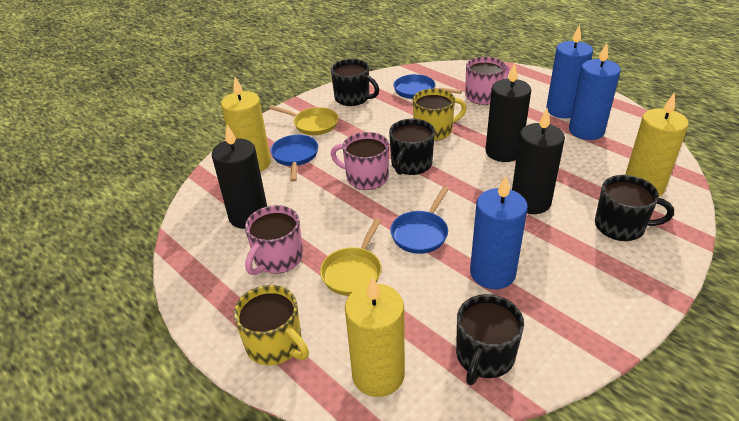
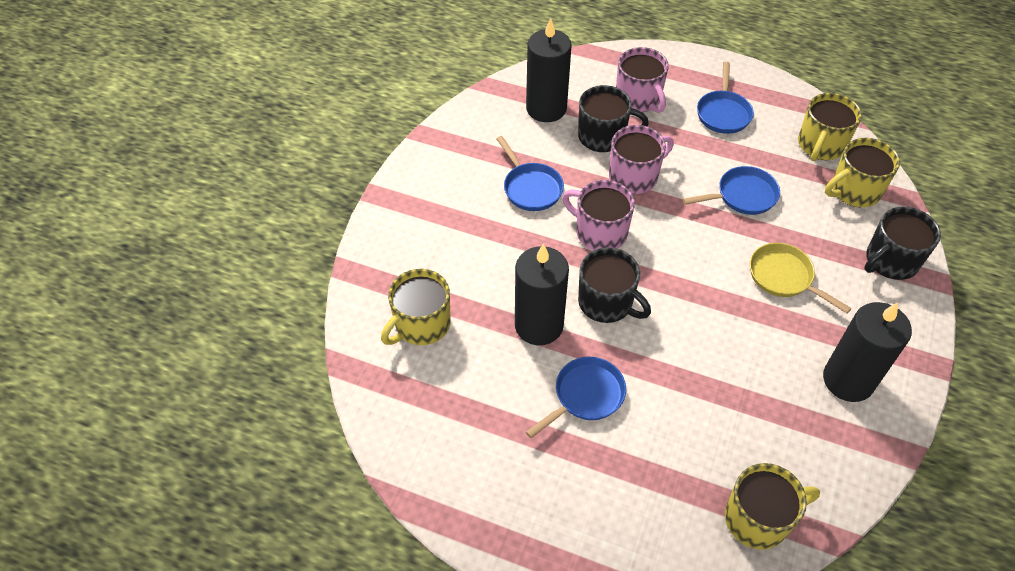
black mug: [331,59,379,106] [389,119,435,175] [456,294,524,385] [595,175,674,241] = 4 -> [578,85,649,152] [578,247,651,323] [864,206,941,280] = 3
blue candle: [470,176,528,289] [546,24,593,118] [569,43,621,140] = 3 -> none = 0
blue pan: [271,135,318,182] [390,187,449,254] [394,74,462,99] = 3 -> [496,136,564,211] [526,357,626,438] [683,166,780,215] [697,62,754,134] = 4
yellow candle: [221,77,271,172] [345,276,405,397] [625,92,689,197] = 3 -> none = 0
yellow mug: [233,285,309,366] [413,89,467,141] = 2 -> [381,269,450,345] [725,463,820,550] [798,93,862,161] [825,138,900,207] = 4
yellow pan: [269,105,338,135] [320,219,381,296] = 2 -> [750,243,852,314] = 1

